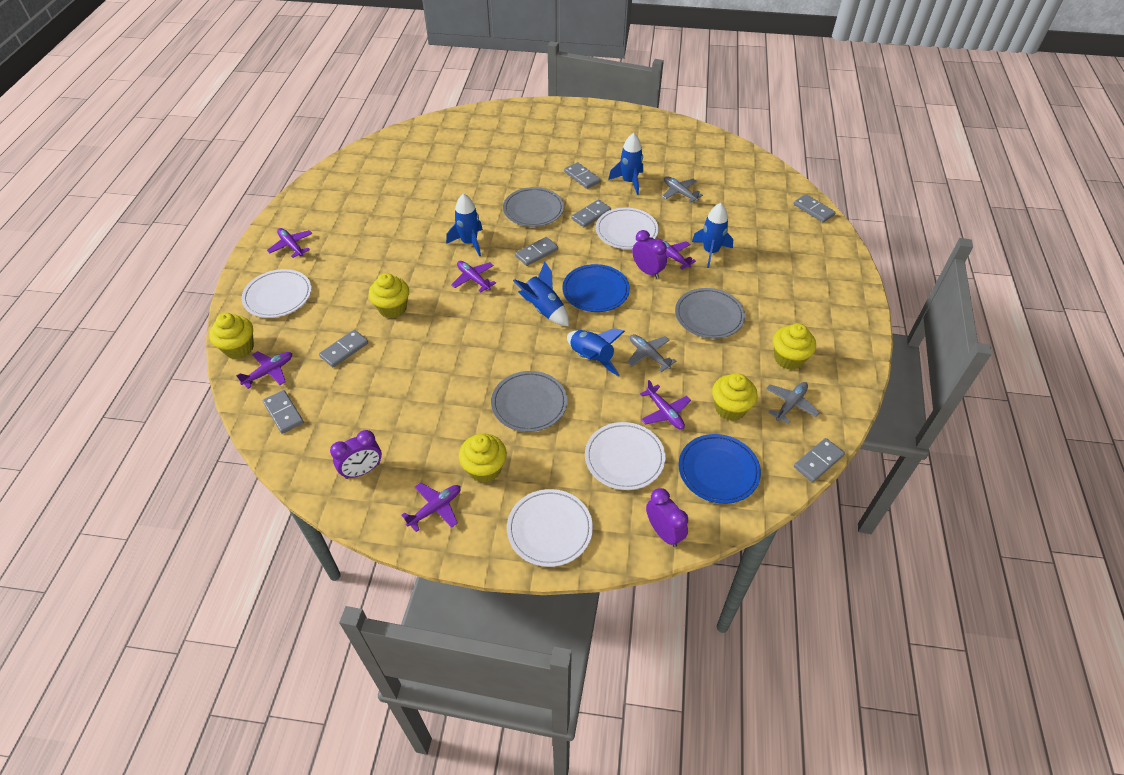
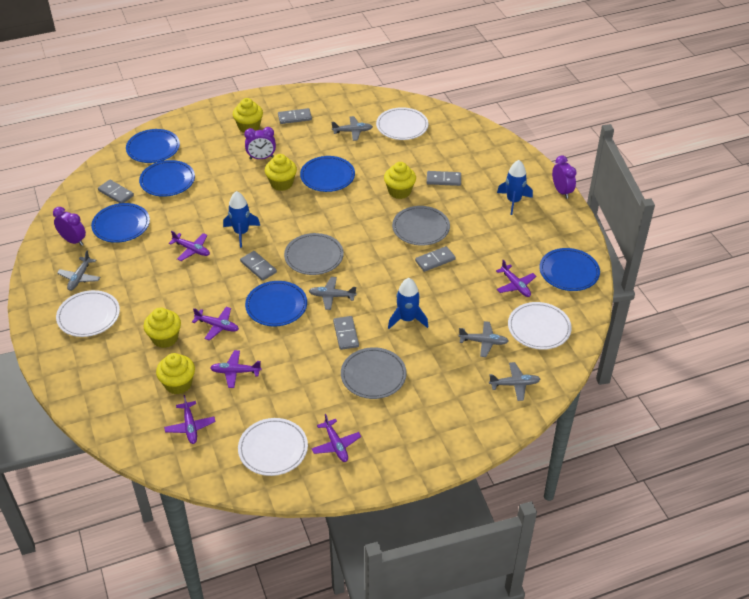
blue plate: [562,264,630,312] [679,434,761,504] = 2 -> [91,203,150,243] [126,129,180,163] [139,160,195,197] [245,281,307,326] [300,156,355,192] [539,248,600,291] = 6
blue rocket: [446,193,483,257] [513,262,569,326] [567,328,625,376] [608,133,643,195] [692,203,733,268] = 5 -> [223,191,260,248] [388,278,428,329] [497,160,533,215] = 3
grey domino: [263,390,304,434] [319,330,368,367] [515,237,558,266] [564,162,600,189] [571,200,611,227] [794,194,836,223] [794,438,845,482] = 7 -> [98,180,134,203] [240,251,277,281] [278,108,312,124] [333,316,359,350] [415,246,456,272] [427,171,461,186] = 6
grey plane: [627,334,676,372] [662,176,703,203] [766,382,820,424] = 3 -> [57,251,100,291] [309,277,357,310] [332,116,373,141] [458,321,508,357] [489,362,540,401] = 5

